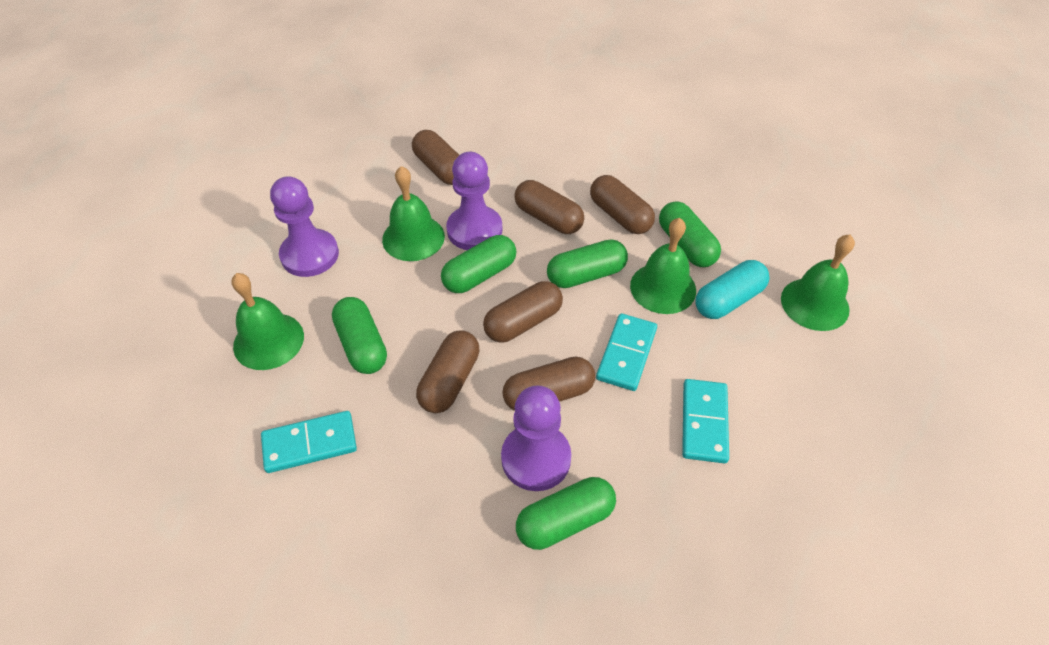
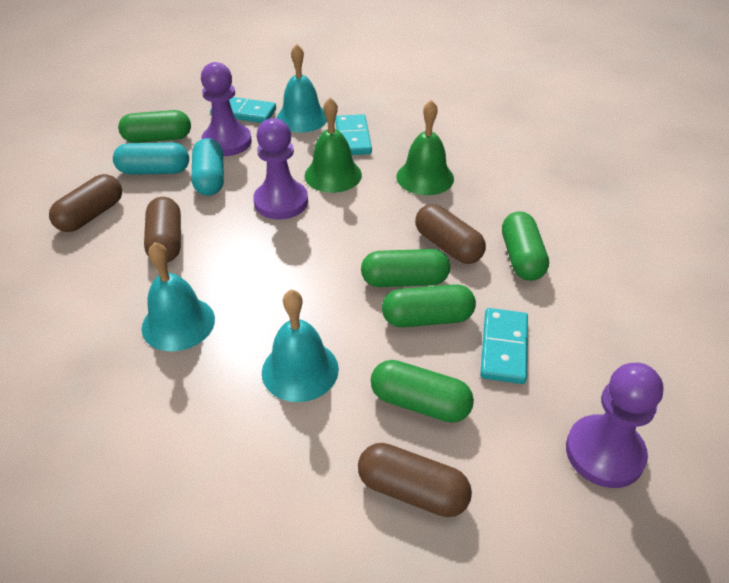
brown capsule: [412,130,459,185] [416,331,480,413] [483,281,563,343] [503,357,595,411] [514,180,584,234] [590,175,655,234] = 6 -> [49,174,122,232] [144,197,181,262] [358,443,472,517] [415,204,486,264] = 4
green bell: [231,273,304,370] [382,166,445,261] [630,218,696,314] [781,235,855,331] = 4 -> [304,98,362,193] [396,100,454,195] = 2
turquoise bell: none = 0 -> [142,242,215,351] [262,289,339,402] [277,44,327,133] = 3
turquoise capsule: [696,260,770,319] = 1 -> [113,142,189,175] [192,138,224,196] = 2

